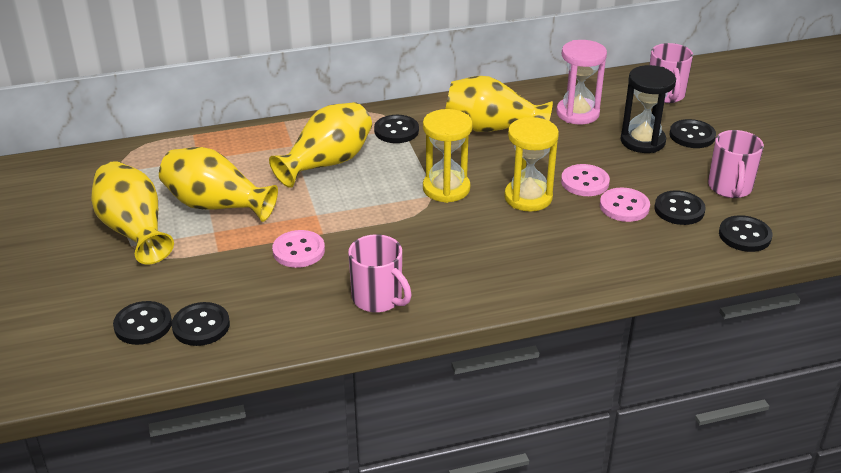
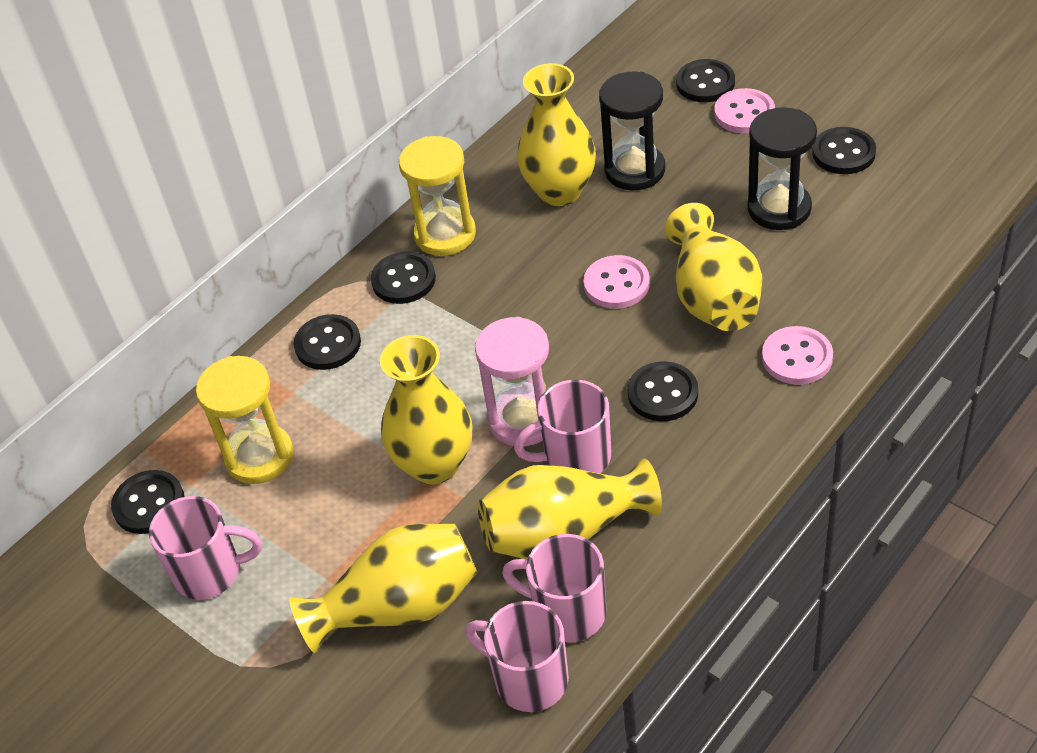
black hourglass: [620,65,676,153] = 1 -> [599,71,665,190] [747,107,817,230] = 2
pink mug: [348,234,412,313] [649,43,693,103] [708,130,764,198] = 3 -> [149,496,262,600] [465,601,569,712] [502,534,606,642] [514,380,611,474] = 4
yellow vase: [91,161,174,264] [159,147,278,222] [269,102,372,188] [445,76,553,132] = 4 -> [289,524,477,653] [380,335,472,484] [478,458,662,559] [517,63,596,206] [665,203,763,331] = 5

